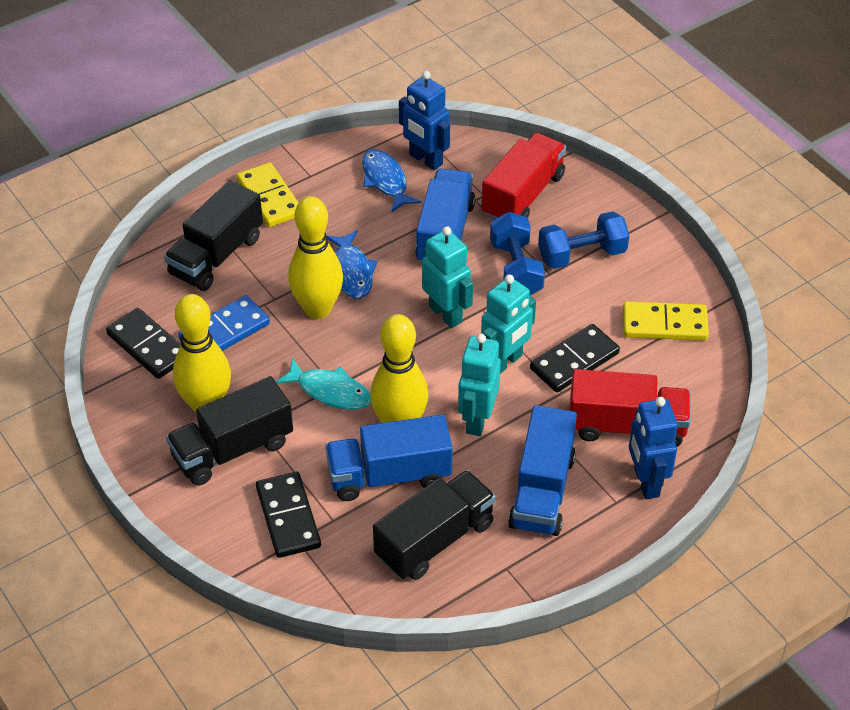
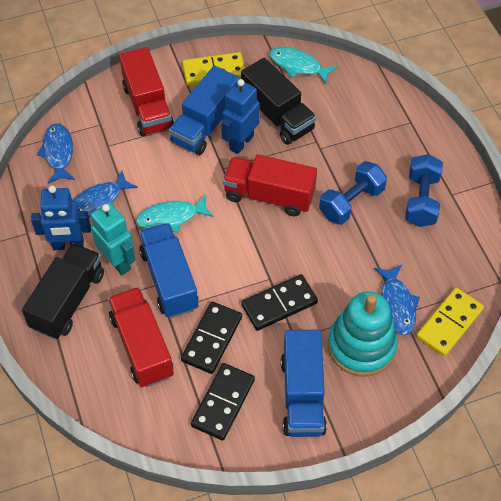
black truck: [164,180,263,291] [166,376,293,485] [373,470,496,580] = 3 -> [22,243,104,339] [241,58,316,145] = 2
blue domino: [178,295,270,351] = 1 -> none = 0
blue fish: [326,230,378,299] [362,149,421,213] = 2 -> [37,123,75,184] [73,171,138,217] [374,264,420,335] = 3
red truck: [482,133,566,219] [569,369,691,447] = 2 -> [108,287,174,387] [119,47,174,136] [223,154,317,217] = 3
turquoise fish: [276,358,371,410] = 1 -> [136,194,214,233] [269,47,337,85] = 2
turquoise robot: [422,226,473,328] [458,334,501,436] [481,274,536,374] = 3 -> [91,202,136,275] = 1
turquoise stacking toy: none = 0 -> [328,292,397,377] = 1
yellow bowling pin: [173,294,231,413] [288,196,343,319] [370,314,428,423] = 3 -> none = 0

